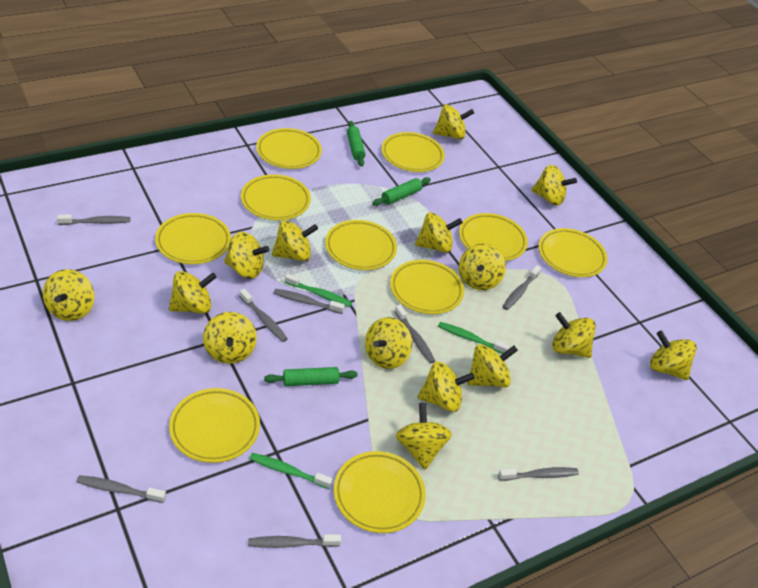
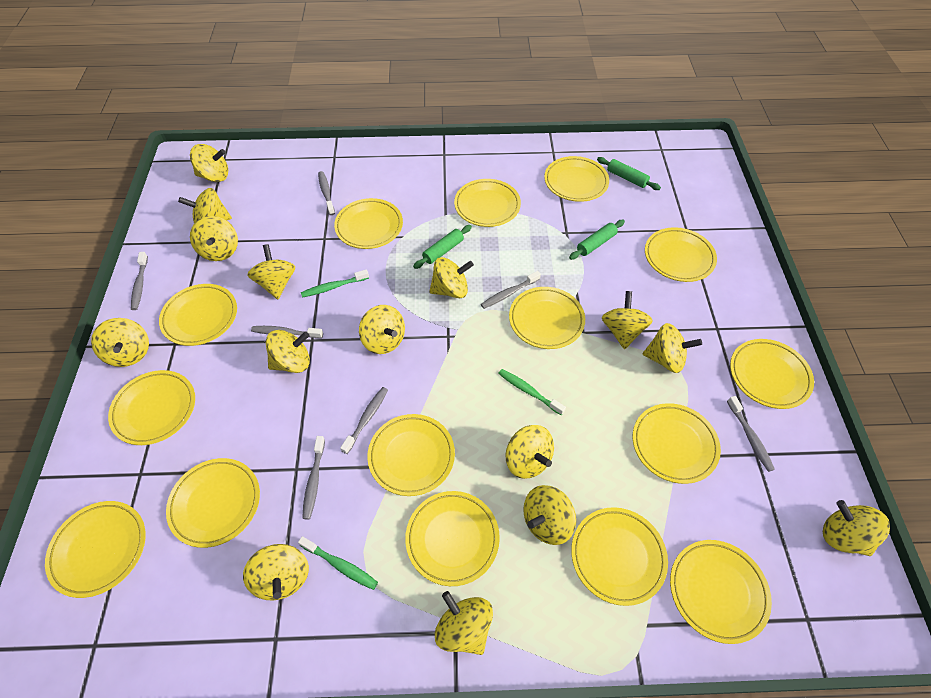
grey toothbrush: [57,214,131,225] [76,475,166,503] [239,289,288,342] [248,534,341,548] [273,289,345,314] [394,304,435,364] [498,467,579,481] [502,265,541,310] = 8 -> [131,252,148,310] [251,326,323,338] [302,436,325,520] [318,171,335,215] [340,387,388,454] [481,271,541,309] [727,396,775,472] = 7
yellow plate: [155,213,231,264] [169,388,260,463] [241,174,311,220] [256,128,322,169] [325,220,397,270] [334,451,426,533] [382,132,445,172] [390,260,464,314] [459,213,528,261] [539,228,608,277] = 10 -> [45,501,146,598] [108,370,195,445] [159,284,237,346] [166,458,260,548] [334,198,403,249] [367,414,455,496] [405,491,500,586] [454,179,521,227] [509,287,585,349] [544,156,609,202] [571,507,668,606] [633,403,721,484] [645,227,717,282] [670,540,772,644] [730,339,814,409] = 15

